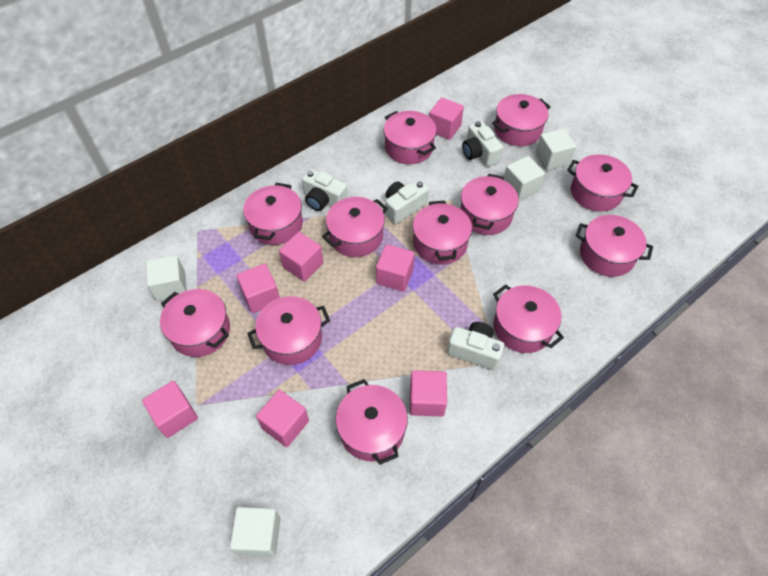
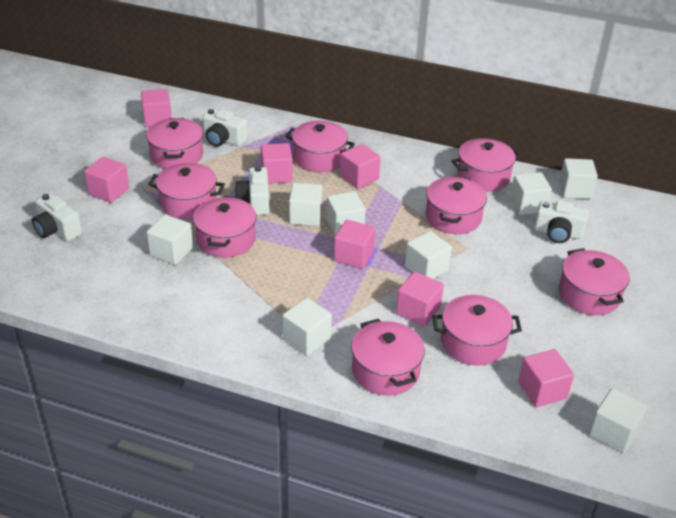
pink pot: [160,289,230,357] [243,183,303,245] [247,296,330,365] [322,197,388,257] [336,379,408,465] [383,111,437,164] [413,201,472,265] [460,174,519,235] [492,94,550,146] [493,284,564,353] [567,154,638,212] [576,215,653,277] = 12 -> [146,118,203,169] [148,163,225,219] [193,196,257,258] [285,121,355,172] [351,319,425,396] [426,176,487,234] [432,295,522,366] [452,138,521,192] [559,248,630,315] = 9
white cube: [146,255,187,301] [230,507,280,557] [504,156,545,201] [536,128,577,170] = 4 -> [147,215,193,265] [283,298,332,356] [289,183,323,226] [326,191,366,236] [405,231,452,279] [510,172,552,215] [559,158,598,199] [589,388,648,453] = 8

